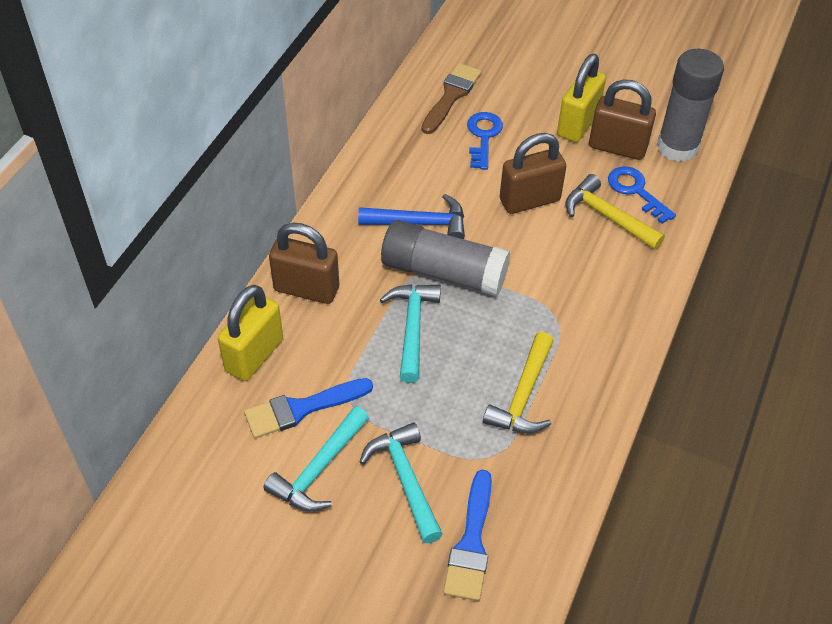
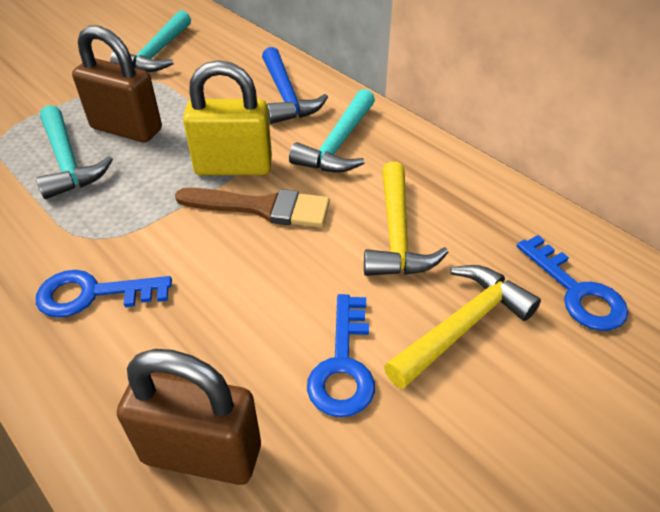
blue brush: [244,378,373,438] [444,470,492,601] = 2 -> none = 0
blue key: [467,112,503,170] [608,166,676,224] = 2 -> [36,270,172,318] [307,294,375,417] [517,235,628,331] = 3
brown padlock: [269,223,339,304] [500,133,566,214] [589,79,656,160] = 3 -> [72,25,162,142] [117,349,261,485] = 2
grey glue stick: [381,220,510,296] [657,49,724,162] = 2 -> none = 0
yellow padlock: [218,285,283,381] [557,54,606,142] = 2 -> [183,60,272,175] = 1

